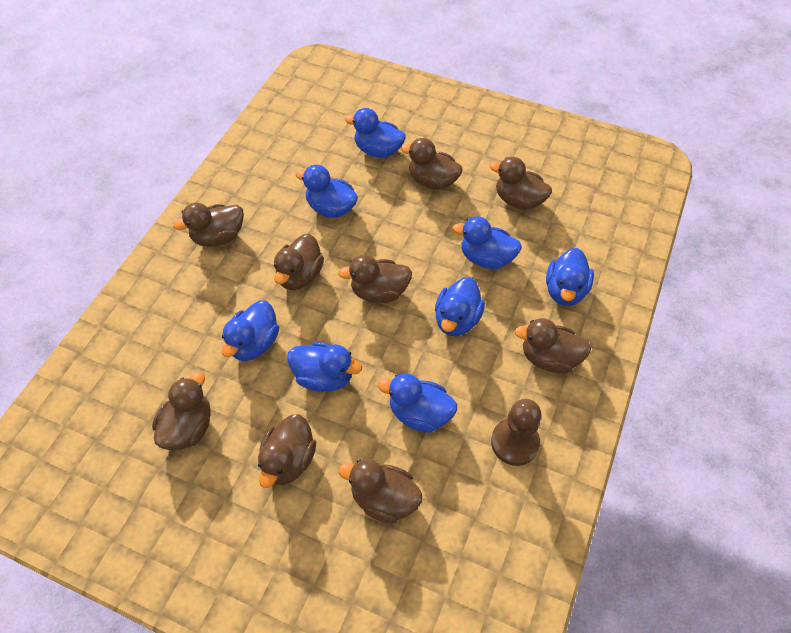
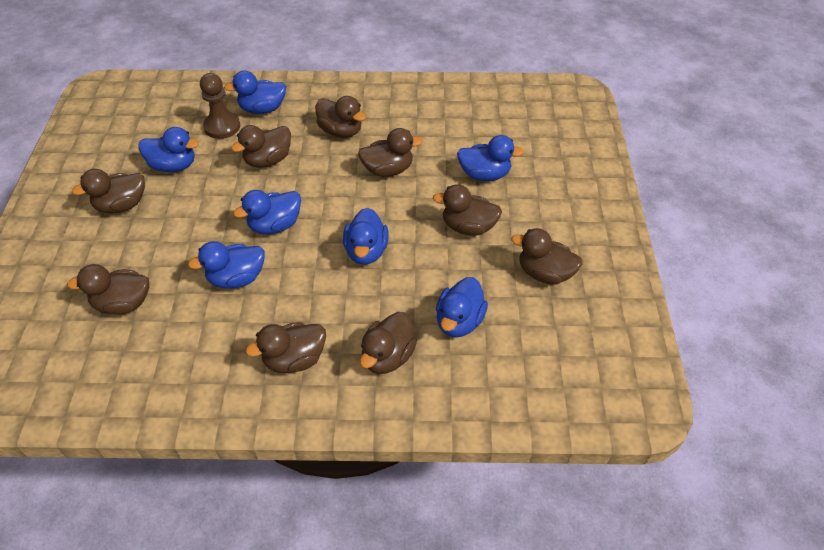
blue duck: [222,301,279,361] [287,342,362,392] [296,165,358,218] [345,108,406,158] [378,373,457,433] [435,277,485,336] [452,216,522,269] [546,248,594,306] = 8 -> [138,127,199,172] [188,241,264,289] [224,71,286,114] [233,190,301,234] [343,208,389,265] [436,277,488,337] [457,135,524,181] = 7

